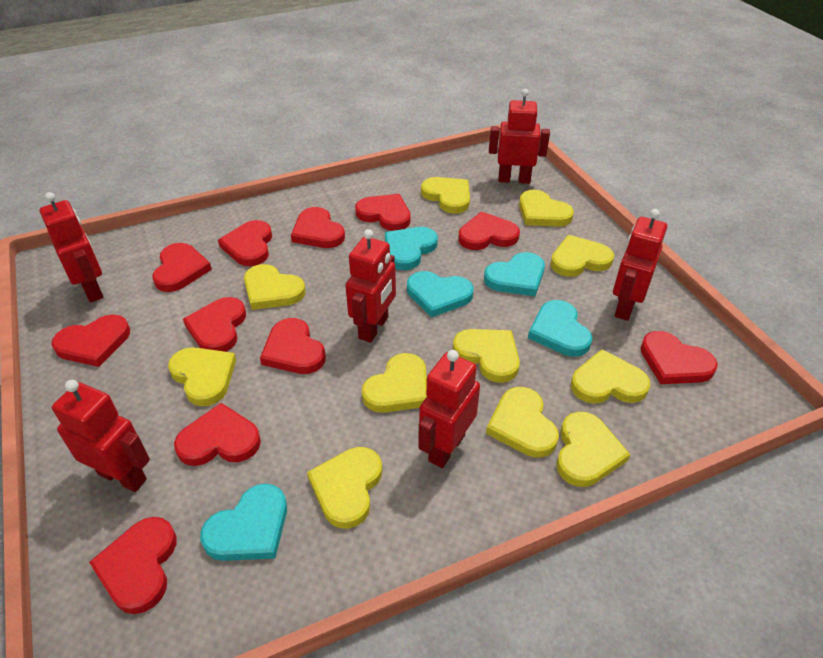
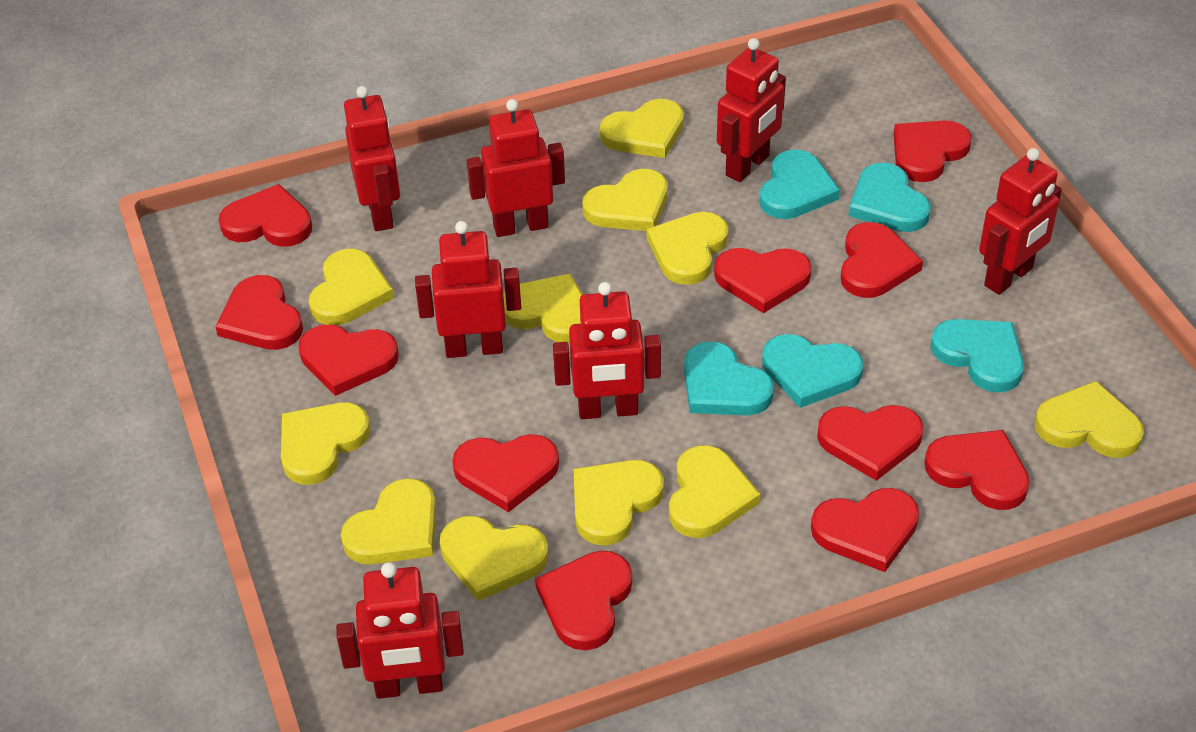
red robot: [39,192,104,303] [52,380,150,492] [345,229,396,343] [418,350,480,468] [489,89,550,184] [613,209,667,321] = 6 -> [336,562,464,699] [344,86,400,231] [415,221,521,358] [467,99,565,237] [553,282,661,419] [717,38,786,182] [979,148,1062,295] = 7

